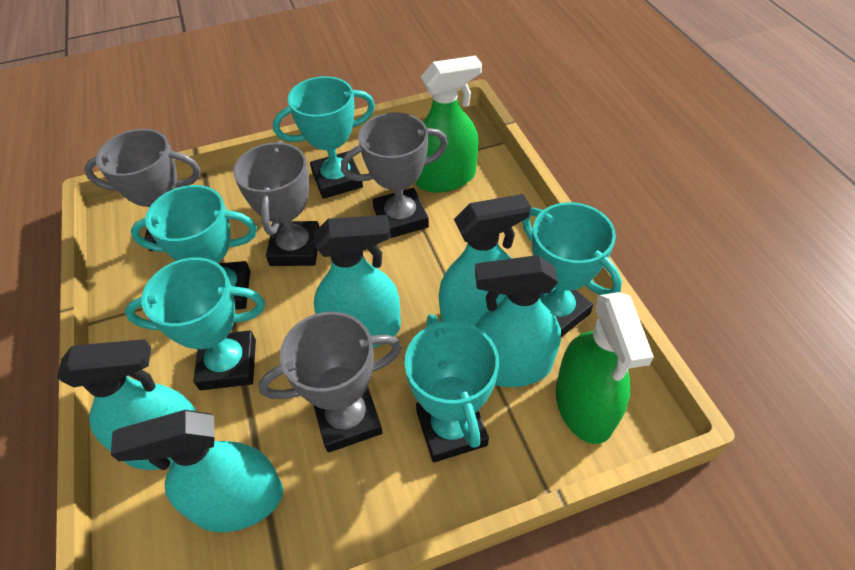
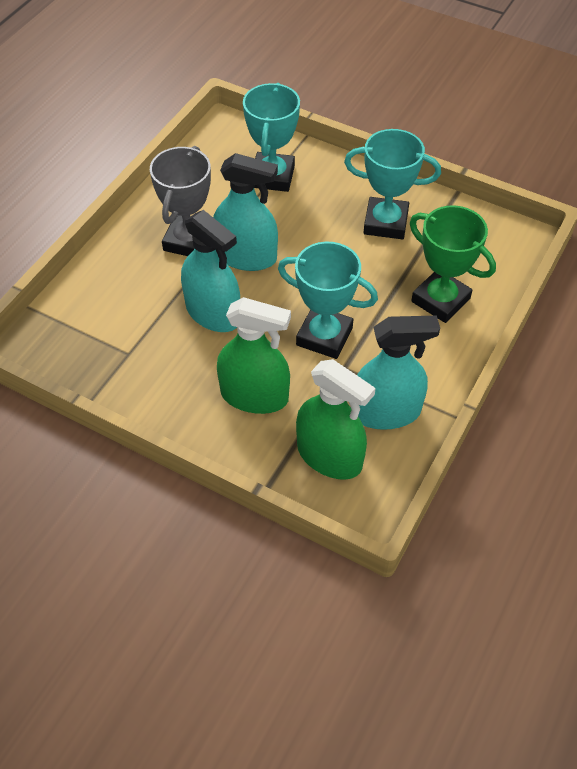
green trophy: none = 0 -> [410,205,496,323] = 1
grey trophy: [84,129,200,251] [233,141,319,266] [258,312,402,453] [341,112,448,238] = 4 -> [150,146,211,256] = 1
turquoise spray bottle: [57,339,196,470] [111,410,283,532] [314,215,401,348] [439,194,531,326] [475,255,561,387] = 5 -> [181,210,240,332] [213,153,278,271] [357,316,440,430] = 3
turquoise trophy: [125,257,265,390] [130,185,257,310] [273,76,375,199] [404,314,499,462] [522,202,622,337] = 5 -> [243,83,300,192] [278,242,378,359] [344,129,441,239] = 3

